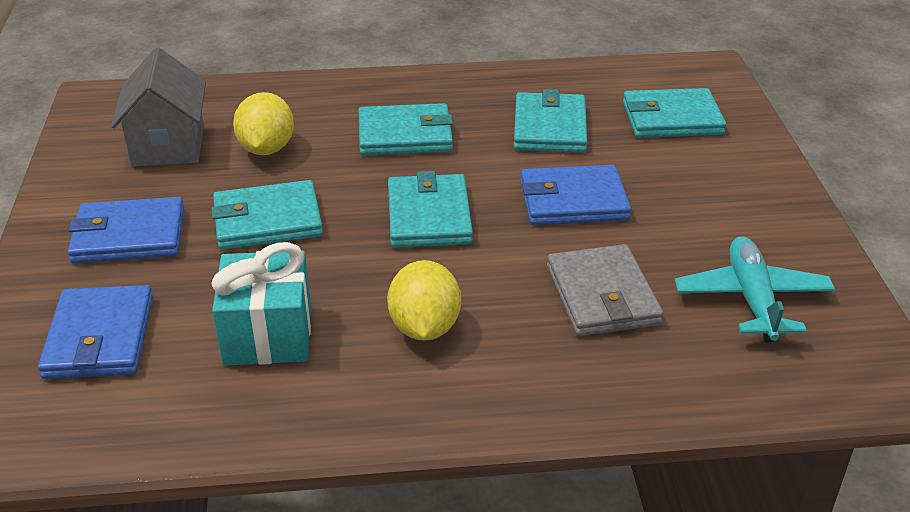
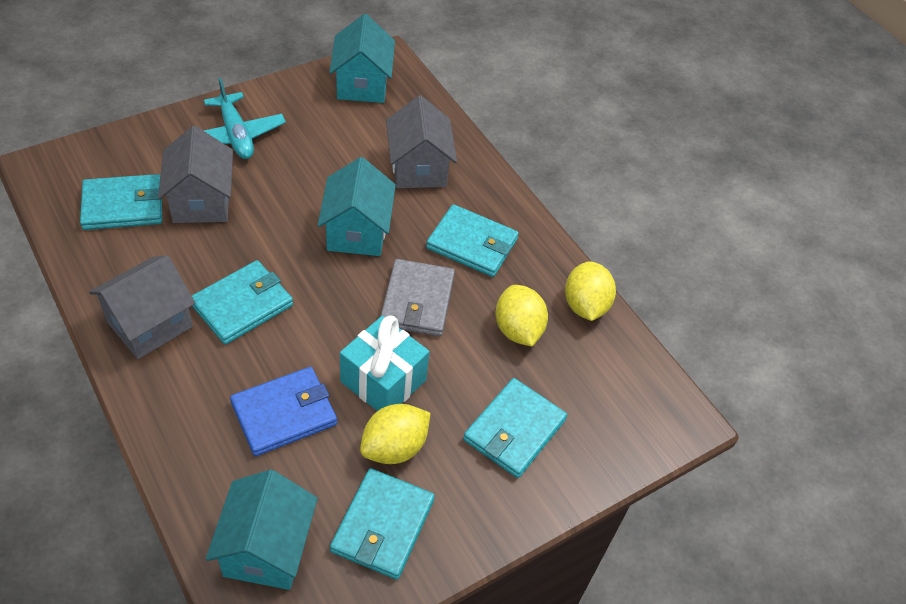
blue wallet: [38,285,153,379] [68,197,184,264] [520,165,631,225] = 3 -> [230,367,337,456] = 1
grey house: [111,47,206,167] = 1 -> [89,255,195,359] [158,126,233,223] [386,96,457,188] = 3
turquoise house: none = 0 -> [206,470,318,590] [318,157,396,256] [329,14,395,103] = 3
yellow lemon: [233,92,294,155] [387,260,461,341] = 2 -> [360,404,430,464] [495,285,548,346] [565,261,616,321] = 3

